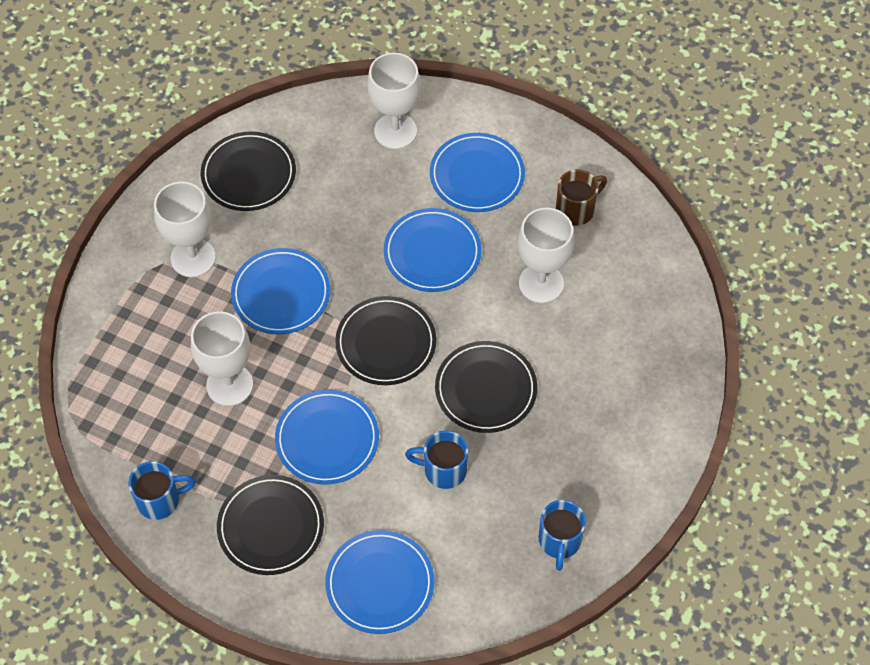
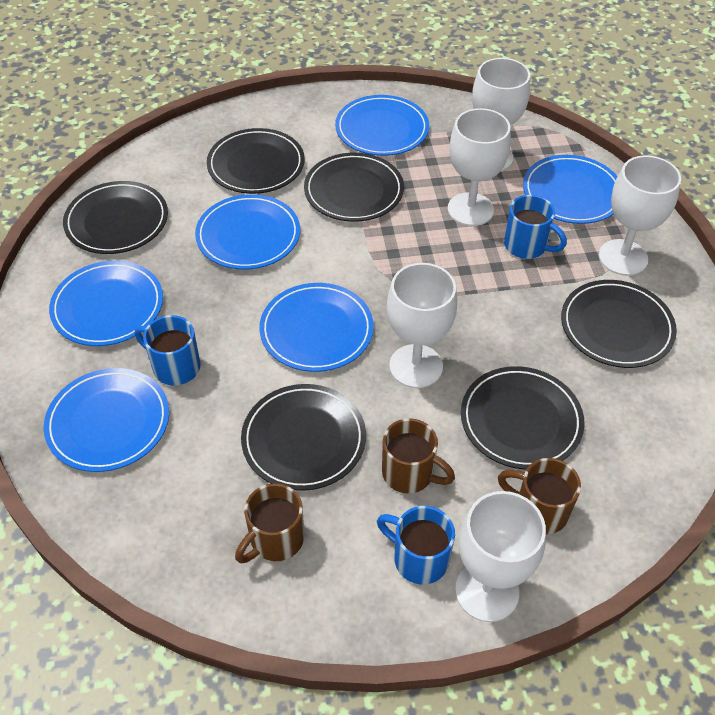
black plate: [201,131,296,211] [217,475,324,575] [335,296,436,385] [435,341,537,433] = 4 -> [63,181,168,254] [207,128,305,194] [241,384,366,491] [304,153,404,222] [461,366,584,470] [561,280,677,368] = 6
blue plate: [231,248,330,334] [275,390,379,485] [325,530,434,634] [384,208,481,292] [430,133,525,212] = 5 -> [44,368,169,472] [49,261,163,346] [195,194,300,270] [259,283,374,372] [335,95,429,156] [523,155,618,224] = 6
brown mug: [556,169,607,226] = 1 -> [235,483,304,563] [382,418,455,493] [498,458,581,535] = 3
white goblet: [154,181,216,277] [191,311,253,406] [367,53,421,149] [518,208,575,303] = 4 -> [387,263,457,388] [448,108,511,226] [455,491,546,622] [472,58,530,171] [599,155,681,276] = 5

